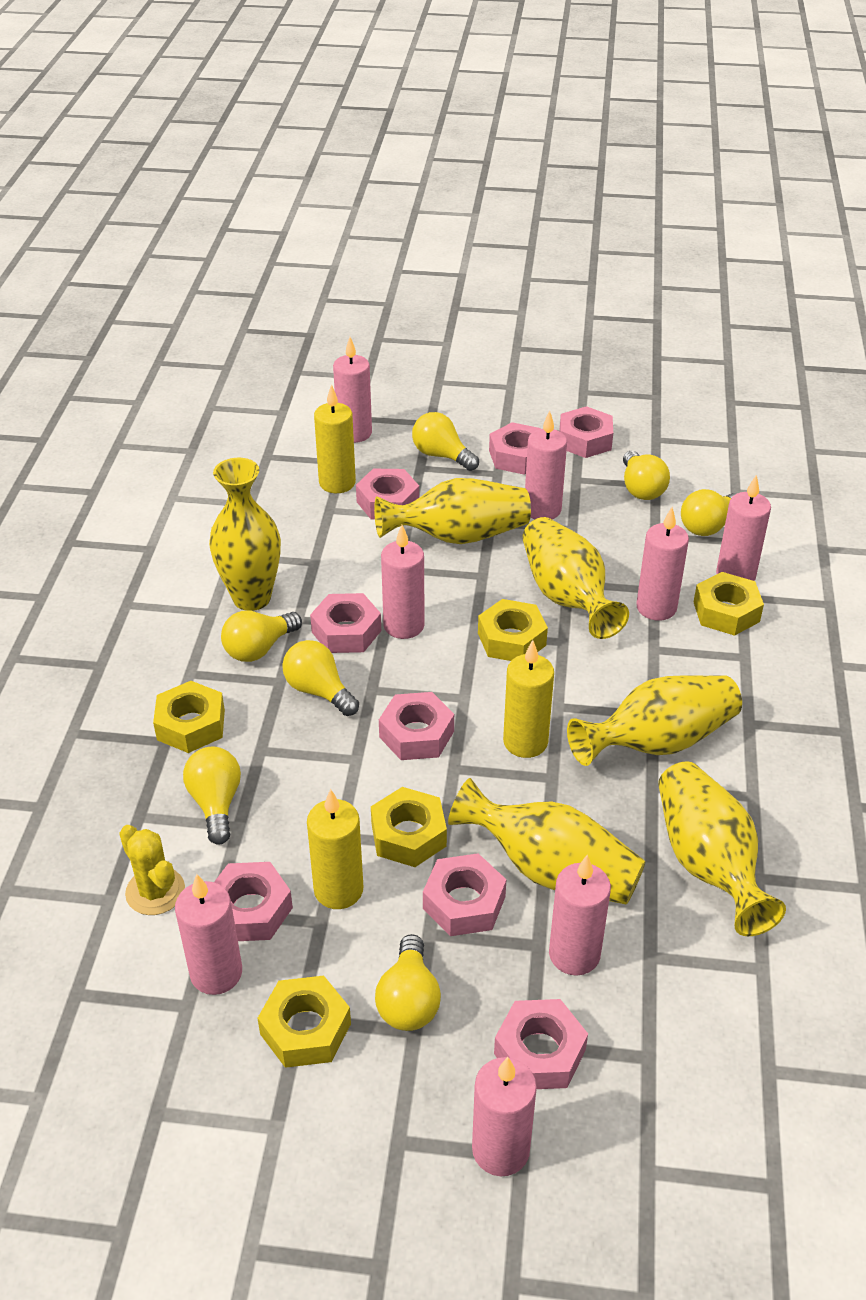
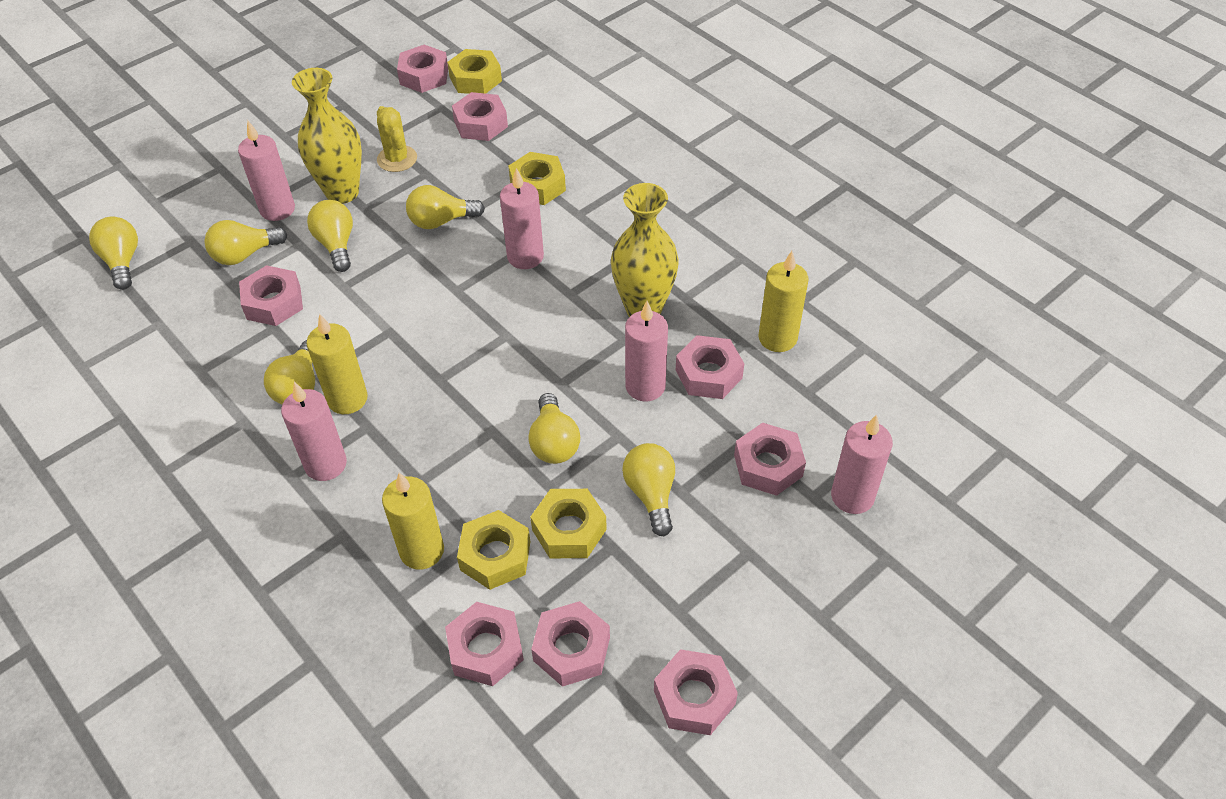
pink candle: [175,874,242,995] [333,337,372,443] [381,525,425,639] [472,1057,537,1176] [525,411,567,519] [549,855,611,976] [636,507,689,621] [716,475,771,581] = 8 -> [238,121,295,221] [281,382,347,481] [500,168,544,269] [625,301,668,401] [831,415,893,514] = 5
yellow nut: [153,681,225,753] [258,976,351,1068] [371,787,447,867] [478,599,548,661] [694,572,764,636] = 5 -> [447,49,502,94] [457,510,530,590] [508,152,566,205] [530,489,607,558] = 4
yellow vase: [209,458,281,611] [374,478,531,544] [448,778,646,905] [522,517,629,639] [567,675,742,766] [658,762,786,936] = 6 -> [292,68,362,204] [611,183,679,317] = 2

